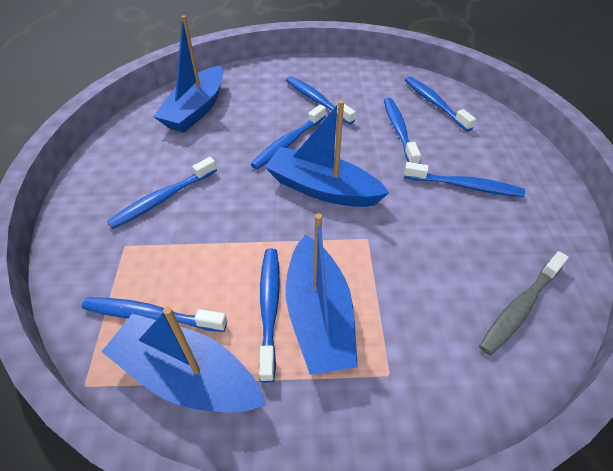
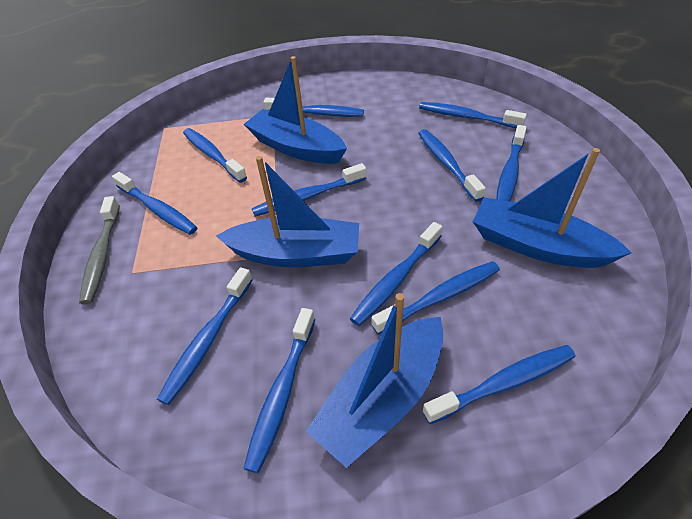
blue toothbrush: [82,297,227,332] [107,157,217,229] [251,105,326,169] [259,248,280,382] [286,76,356,125] [384,98,421,164] [404,162,525,197] [405,76,476,131] = 8 -> [112,172,197,235] [157,267,253,405] [183,128,247,183] [243,308,315,473] [252,163,367,217] [263,98,364,117] [350,222,443,326] [372,261,500,335] [418,129,486,202] [419,102,527,128] [422,345,575,424] [496,125,527,202] = 12

